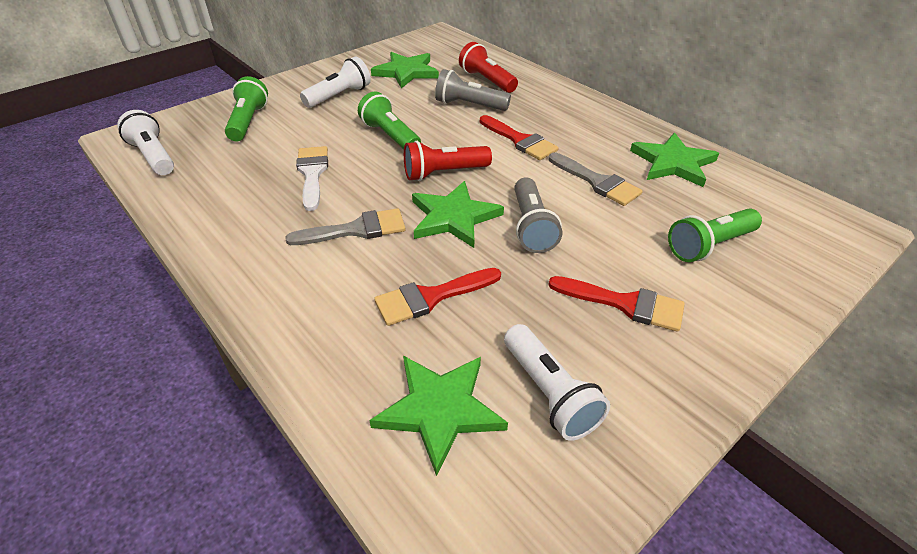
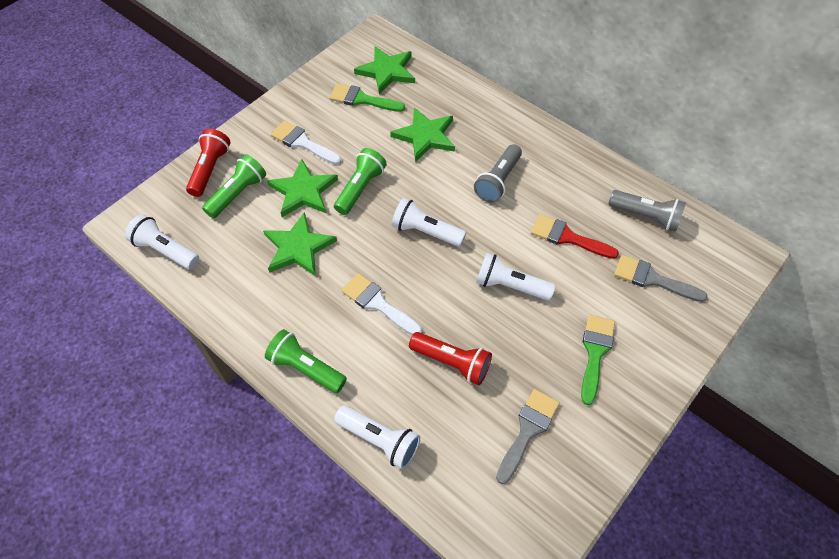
green brush: none = 0 -> [329,83,405,112] [581,314,615,405] = 2
red brush: [374,268,501,326] [480,115,559,160] [548,276,685,332] = 3 -> [531,214,619,259] = 1
white brush: [296,146,328,211] = 1 -> [271,121,341,165] [342,273,422,335] = 2
white flashlight: [117,110,174,175] [300,56,371,108] [504,324,610,441] = 3 -> [125,214,200,270] [334,405,420,469] [392,198,466,247] [476,253,555,301] = 4

